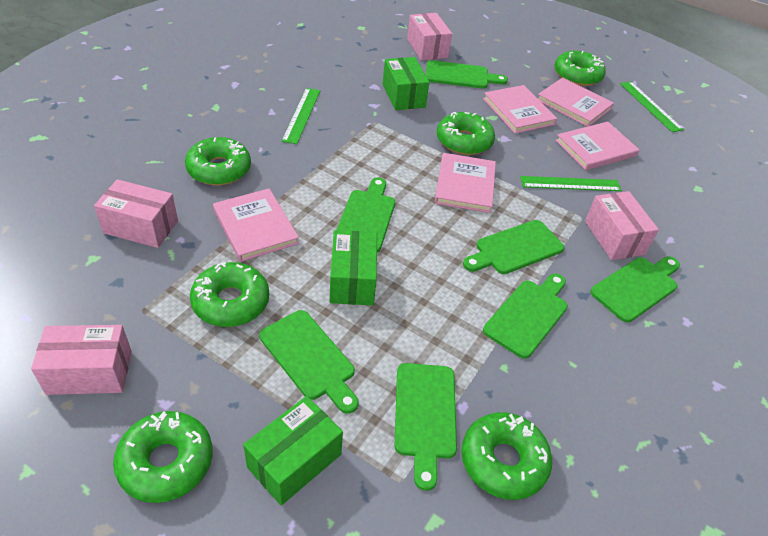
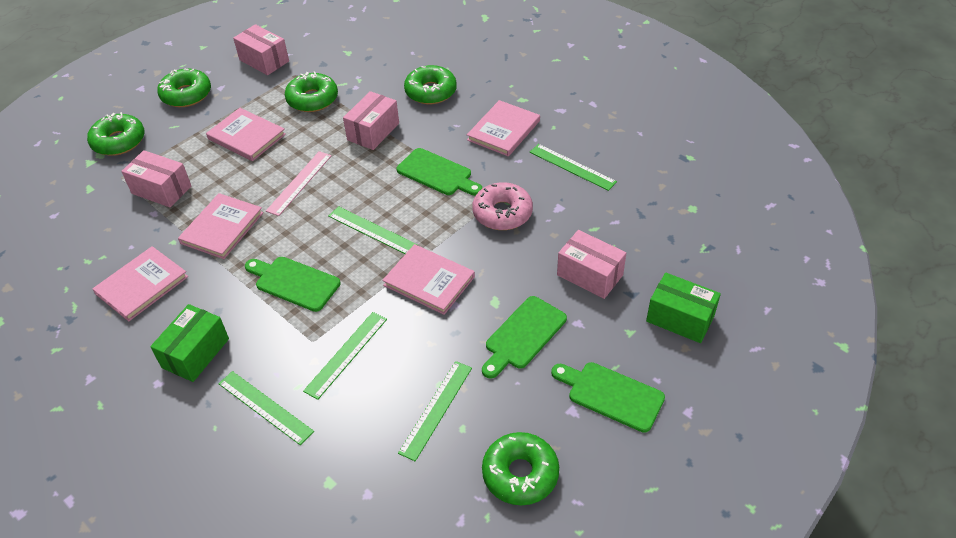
green box: [243,396,343,505] [330,230,377,305] [383,57,429,110] = 3 -> [150,304,229,382] [646,273,721,343] = 2
green cutting board: [259,310,359,414] [337,177,395,253] [395,363,457,491] [426,60,508,89] [463,220,565,274] [483,273,568,359] [590,256,680,323] = 7 -> [245,257,340,312] [397,148,482,196] [482,296,567,378] [551,362,665,433] = 4
green donut: [113,411,212,503] [185,137,251,185] [190,262,269,327] [437,112,495,155] [461,412,552,500] [555,51,606,86] = 6 -> [87,112,145,156] [157,69,211,107] [285,71,338,112] [404,65,457,104] [482,432,559,505] = 5
green ruler: [282,88,320,144] [520,176,622,191] [620,82,684,132] = 3 -> [218,371,314,445] [303,312,387,400] [328,206,417,254] [398,361,472,461] [530,144,617,191] = 5
pink donut: none = 0 -> [472,182,533,230] = 1
pink ruler: none = 0 -> [266,151,332,216] = 1

